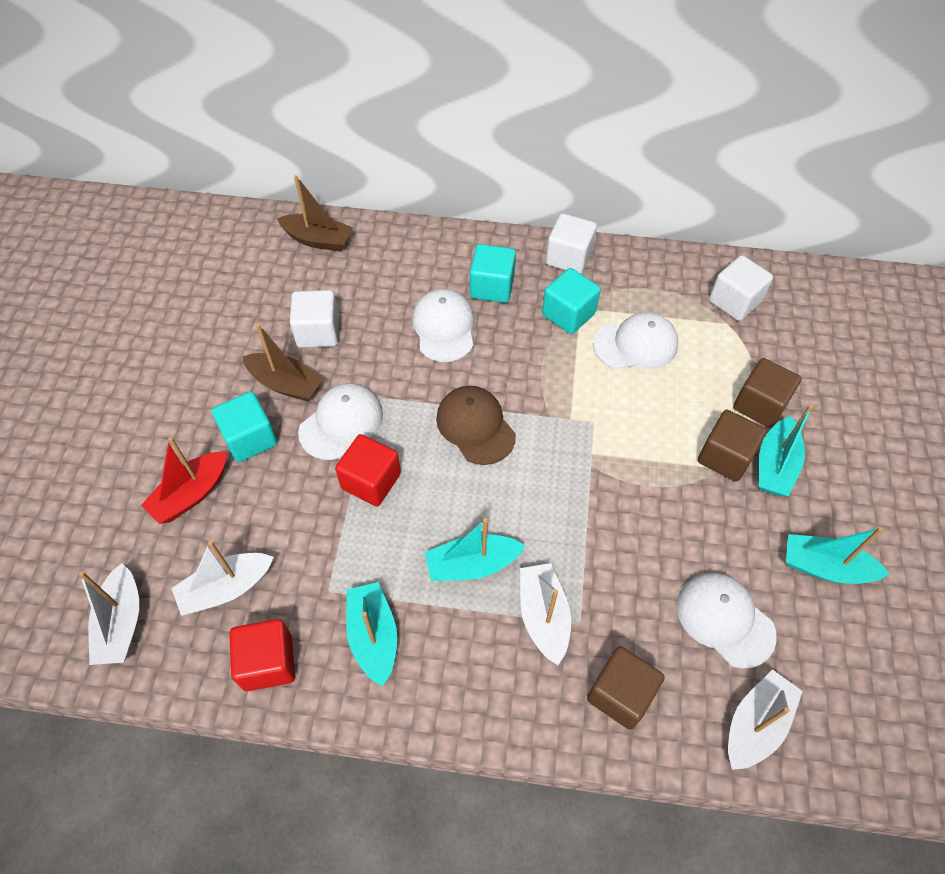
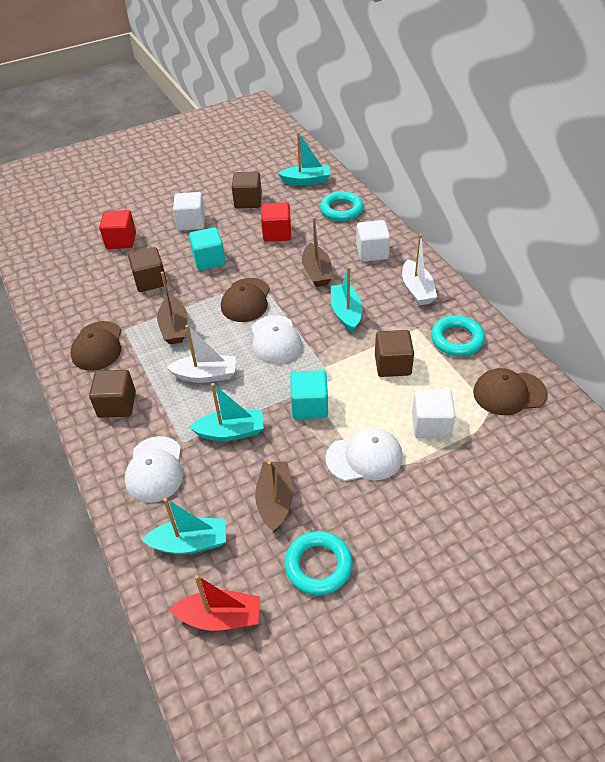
brown boat: [242,324,324,402] [277,175,353,252] = 2 -> [157,272,187,344] [255,461,293,533] [302,217,332,287] = 3
brown cap: [436,386,516,465] = 1 -> [71,321,121,371] [221,278,270,322] [473,368,547,415] = 3
brown cube: [587,646,665,730] [698,410,767,482] [733,358,802,428] = 3 -> [89,370,136,418] [128,247,167,292] [232,172,262,208] [375,330,414,377] = 4
turquoise cube: [212,391,277,462] [470,244,516,303] [542,268,601,334] = 3 -> [189,227,226,271] [290,370,328,419] = 2
turquoise ring: none = 0 -> [285,531,353,595] [320,191,364,221] [431,316,485,356] = 3
white boat: [79,563,139,665] [171,541,274,616] [520,563,571,665] [728,669,803,770] = 4 -> [167,325,236,383] [402,234,437,306] = 2
white cap: [298,383,383,460] [412,289,474,362] [593,312,678,369] [677,573,777,668] = 4 -> [125,436,183,503] [251,315,302,364] [325,428,403,481] = 3

